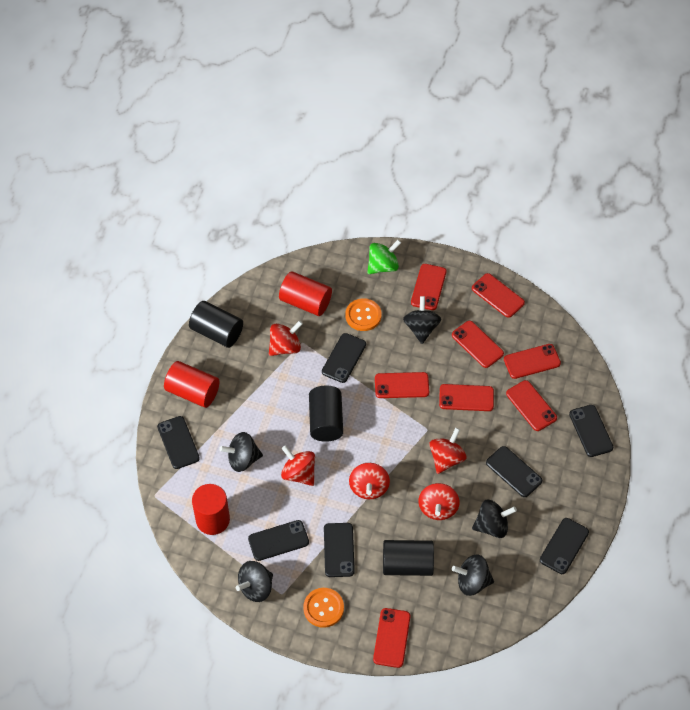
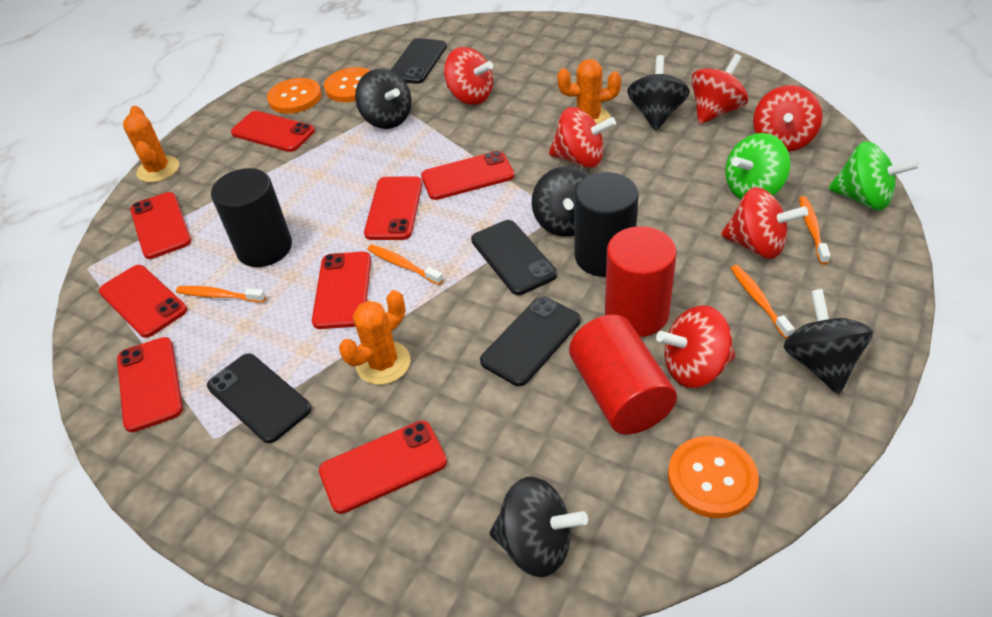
black cylinder: [189,301,243,348] [309,386,343,442] [383,540,434,576] = 3 -> [211,168,292,267] [574,172,639,277] = 2
black phone: [157,416,200,469] [248,520,309,561] [322,333,366,383] [324,523,355,577] [486,446,542,497] [540,518,589,574] [569,405,613,457] = 7 -> [207,353,311,443] [390,38,447,84] [471,220,557,295] [480,296,581,386] = 4
green spinning top: [367,240,401,274] = 1 -> [725,133,791,199] [828,141,919,210] = 2
orange button: [303,588,344,628] [345,298,382,331] = 2 -> [267,78,321,114] [324,67,371,102] [668,436,759,518] = 3
orange cactus: none = 0 -> [123,106,179,183] [339,290,410,385] [557,59,621,124] = 3
orange toothbrush: none = 0 -> [176,286,266,303] [367,244,444,285] [731,265,795,339] [799,196,831,264] = 4
red cylinder: [164,361,220,408] [192,484,230,535] [279,271,332,316] = 3 -> [569,315,677,435] [605,226,677,337] = 2
red spinning top: [269,320,303,356] [281,445,315,486] [349,463,390,499] [418,483,459,520] [429,428,467,474] = 5 -> [444,47,493,105] [549,107,616,168] [656,306,735,388] [691,54,748,124] [721,187,808,259] [753,85,822,152] = 6

